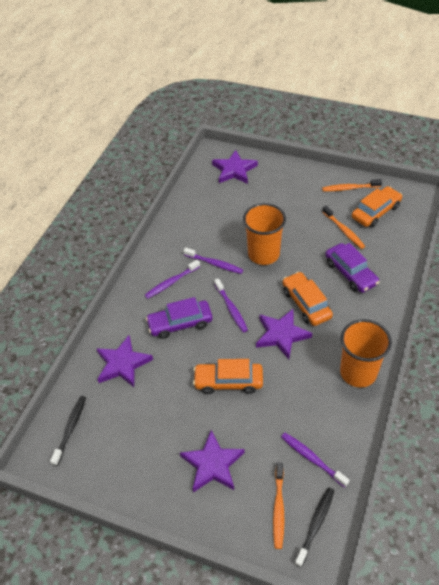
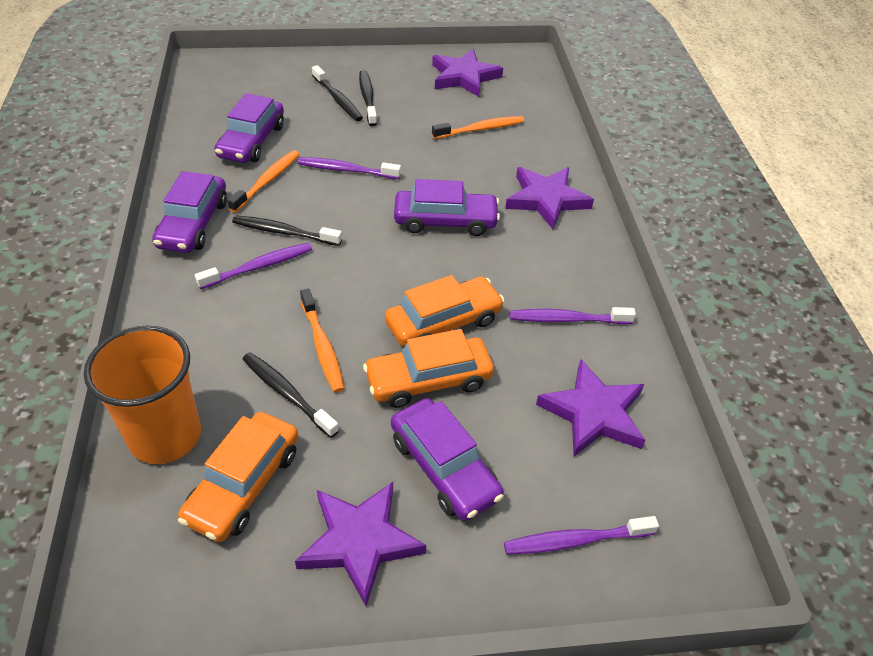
black toothbrush: [50,396,86,466] [295,487,334,568] = 2 -> [232,215,342,246] [243,352,339,438] [312,65,363,121] [359,70,377,126] = 4
orange cup: [243,203,286,265] [340,319,392,388] = 2 -> [84,325,201,464] = 1
purple car: [146,297,213,339] [325,243,379,293] = 2 -> [152,171,227,253] [215,93,284,163] [391,398,504,521] [394,179,500,236] = 4

